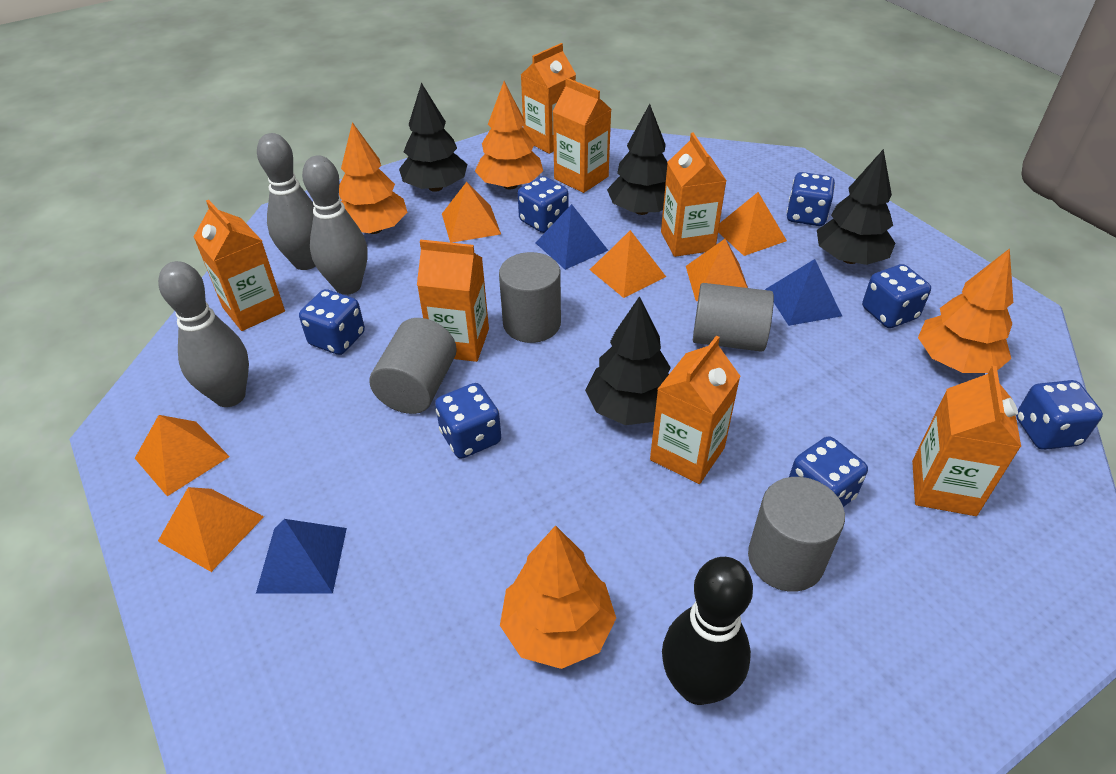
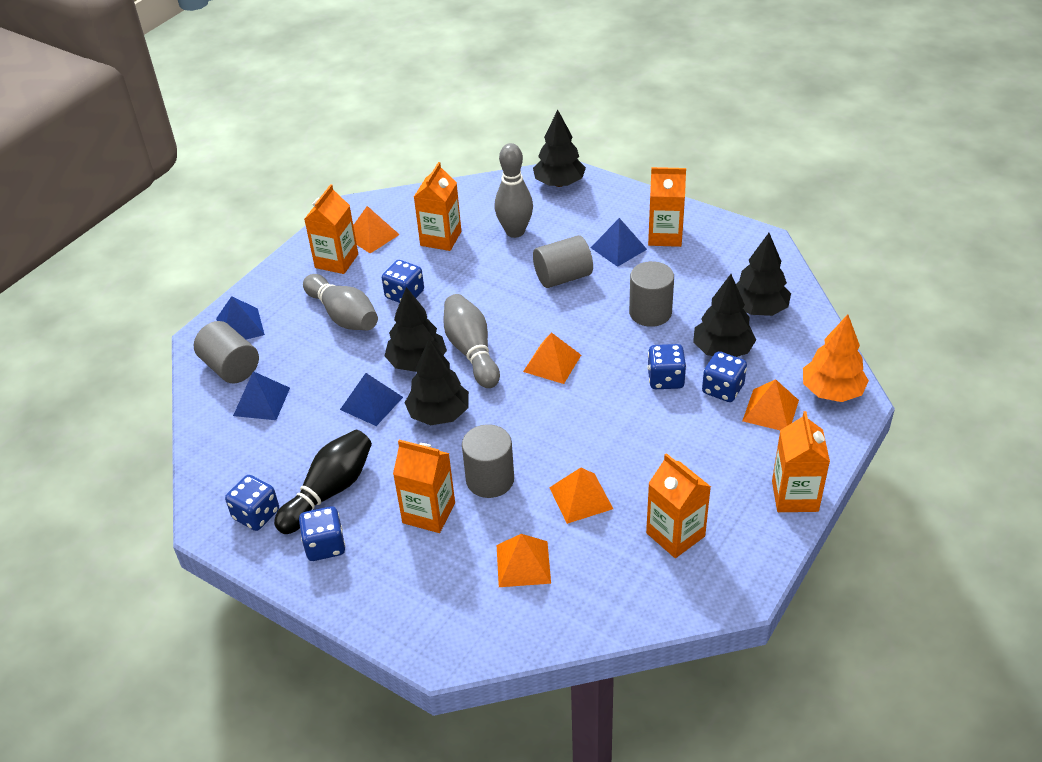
black tree: [399,83,467,192] [585,296,671,425] [607,104,667,215] [817,149,895,265] = 4 -> [385,287,447,372] [405,339,469,425] [533,110,586,187] [693,274,756,357] [736,233,791,316] = 5
blue dice: [299,289,365,355] [435,383,501,459] [518,176,569,233] [787,172,835,226] [789,436,868,507] [862,264,931,328] [1016,380,1103,450] = 7 -> [225,475,279,531] [299,506,345,561] [382,260,424,303] [647,344,686,389] [702,351,747,402] = 5
blue pyramid: [256,519,347,594] [536,204,608,270] [765,259,842,326] = 3 -> [216,296,265,340] [233,371,290,420] [340,373,403,426] [591,218,647,267] = 4
orange carton: [194,200,285,331] [417,240,489,362] [521,43,576,154] [553,78,611,193] [650,336,741,484] [661,132,727,257] [912,365,1021,516] = 7 -> [304,184,358,274] [393,440,455,533] [414,162,461,251] [646,453,711,558] [648,167,686,247] [772,411,830,512] = 6
orange pyramid: [135,415,230,496] [158,487,264,572] [442,182,501,243] [590,230,666,298] [686,239,748,301] [718,192,787,256] = 6 -> [353,206,400,254] [497,534,551,587] [523,332,581,384] [549,468,613,524] [742,379,799,430] = 5
orange tree: [339,122,408,234] [475,81,543,189] [500,525,616,669] [918,248,1013,373] = 4 -> [803,314,869,402] = 1

